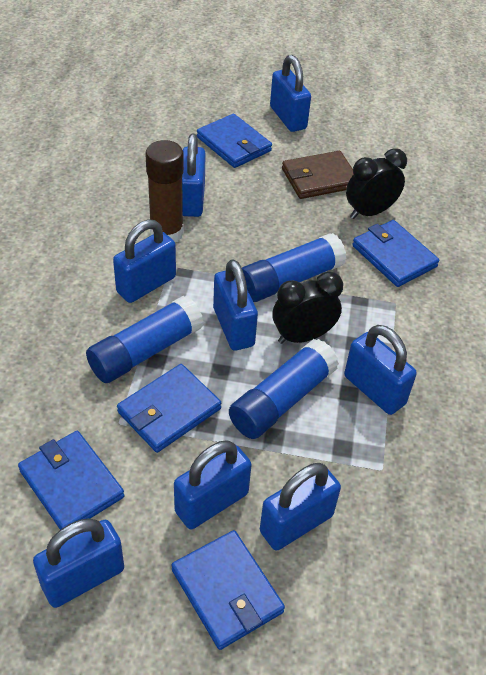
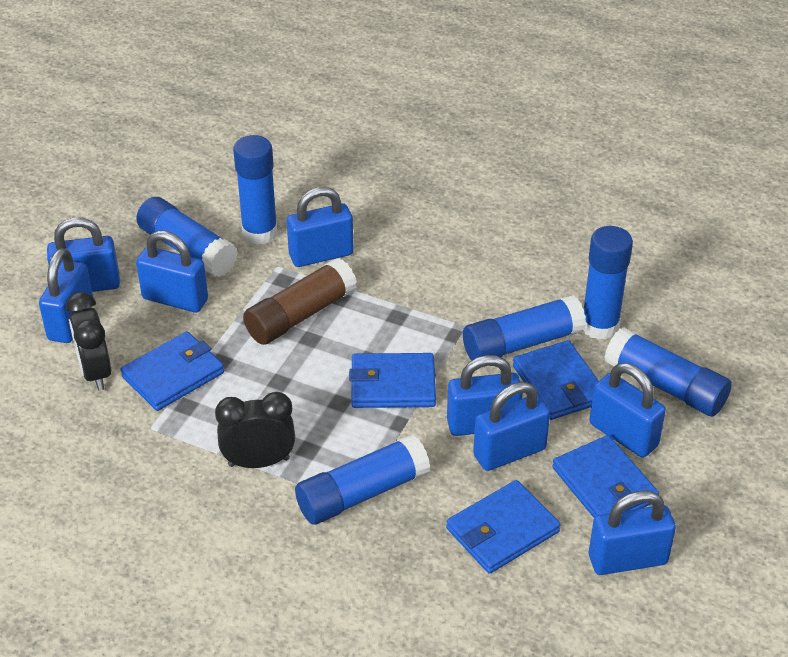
blue glue stick: [86,296,204,383] [229,339,339,439] [242,233,346,302] = 3 -> [136,197,238,277] [233,135,278,245] [295,434,430,525] [463,295,586,361] [583,226,633,340] [604,327,732,416] = 6
brown wallet: [282,151,353,199] = 1 -> none = 0

